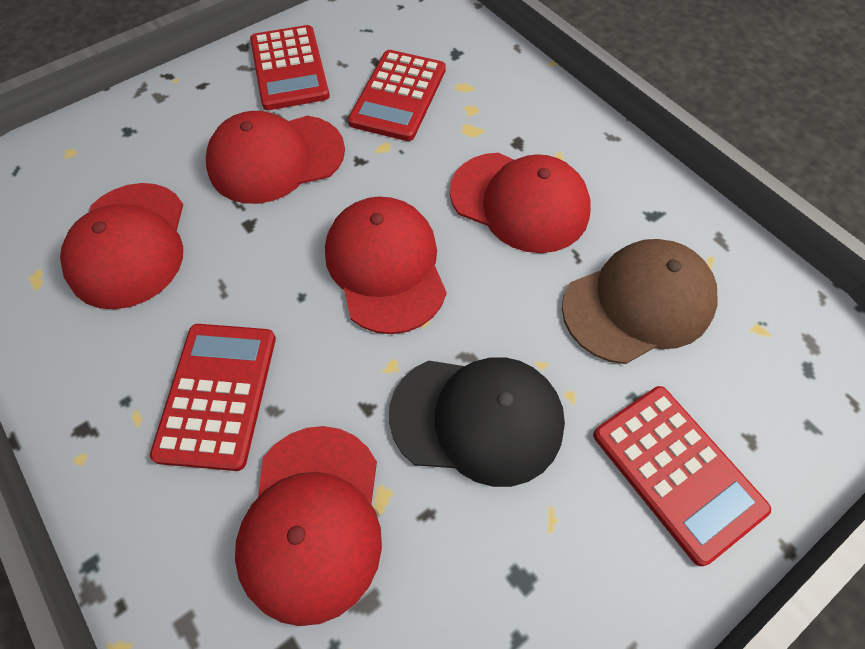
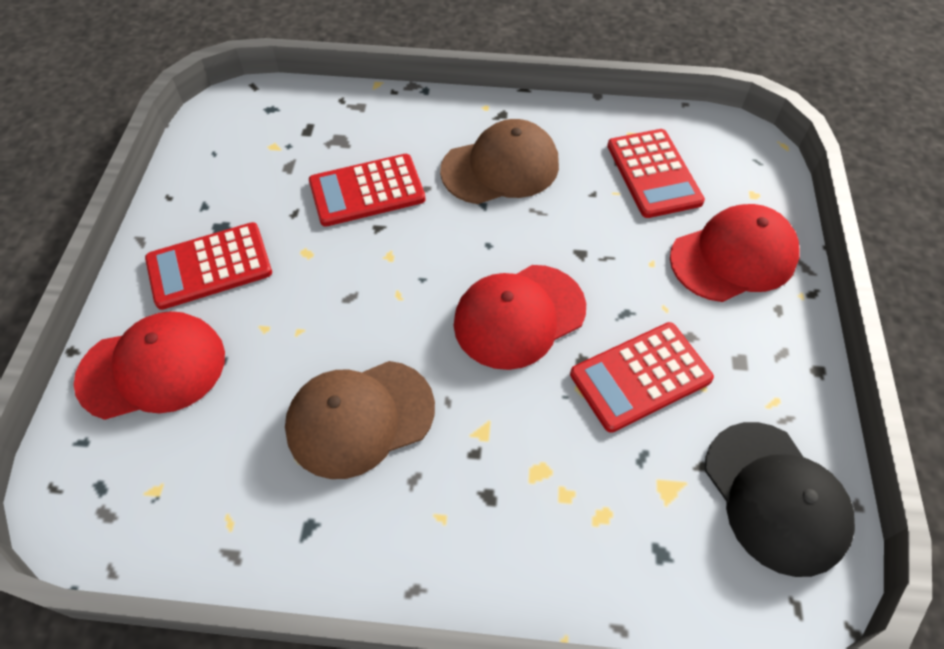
brown cap: [562,239,718,364] = 1 -> [285,361,435,479] [440,119,559,204] = 2
red cap: [60,183,183,309] [206,111,345,204] [235,426,382,626] [325,197,446,334] [450,153,591,253] = 5 -> [74,311,225,420] [454,265,586,370] [670,204,799,302] = 3

